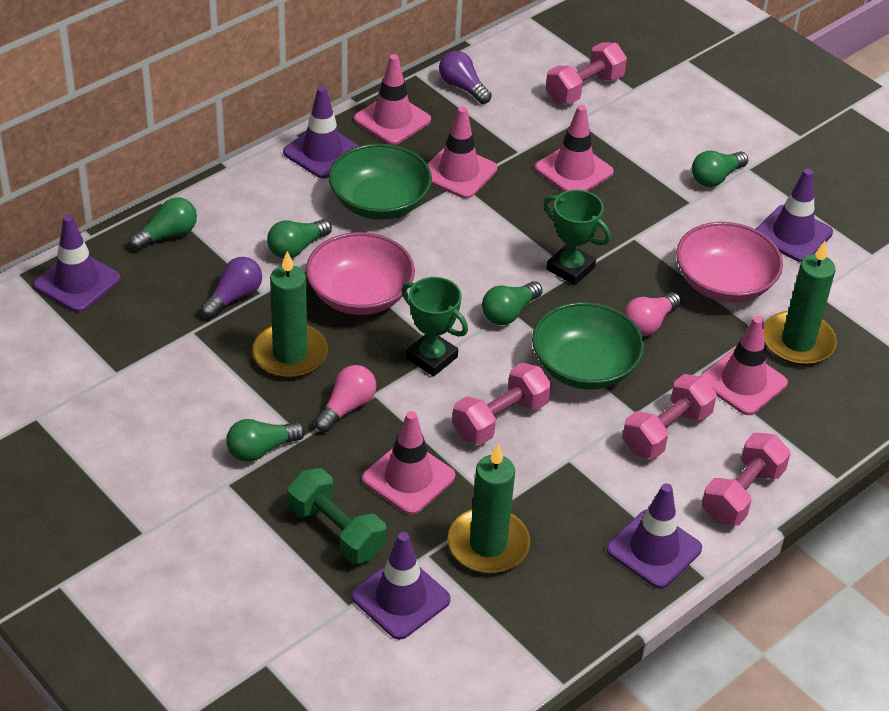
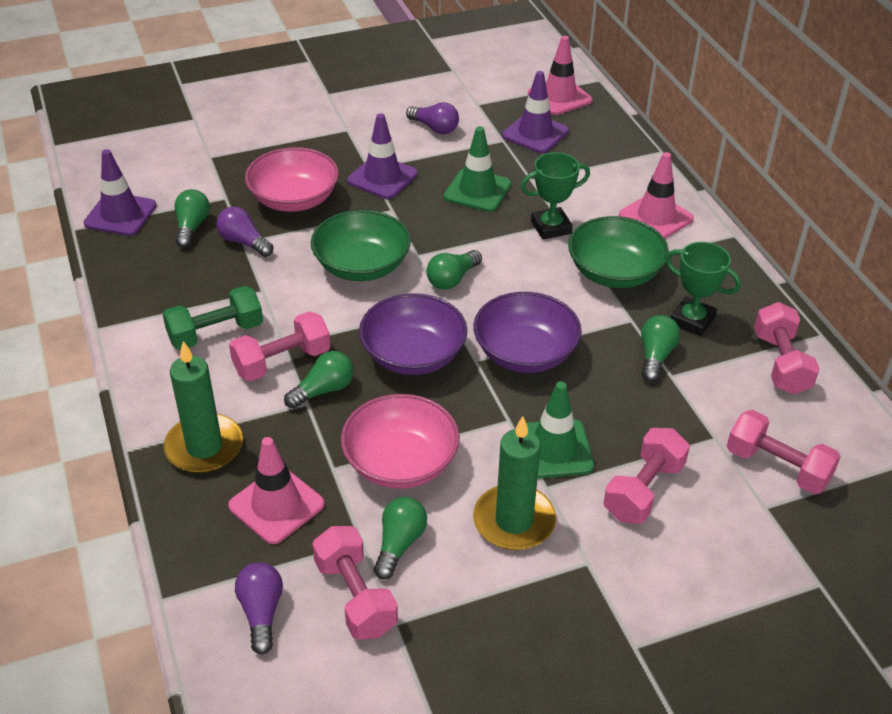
green candle: [252,251,328,378] [448,444,530,573] [764,241,837,365] = 3 -> [164,341,243,473] [473,416,556,550] = 2
green traffic cone: none = 0 -> [444,126,511,212] [526,381,594,479] = 2
pink dumbbell: [452,363,551,445] [546,42,627,104] [622,374,717,459] [702,433,791,526] = 4 -> [229,311,331,381] [312,526,398,640] [604,428,690,524] [727,410,841,494] [754,302,820,394] = 5
pink light bulb: [315,365,376,432] [623,292,681,336] = 2 -> none = 0
pink traffic cone: [354,54,431,145] [362,411,455,515] [427,106,497,199] [535,105,614,192] [701,316,788,415] = 5 -> [228,437,325,544] [528,36,592,115] [619,152,694,239] = 3
purple bowl: none = 0 -> [359,293,468,375] [473,292,582,373] = 2
purple light bulb: [201,257,262,318] [439,51,492,104] = 2 -> [216,207,273,257] [235,563,283,655] [406,102,459,134] = 3
purple traffic cone: [34,215,120,312] [283,86,359,178] [352,532,451,640] [607,483,702,589] [756,169,833,262] = 5 -> [84,149,157,236] [347,113,418,199] [502,71,569,153] = 3

